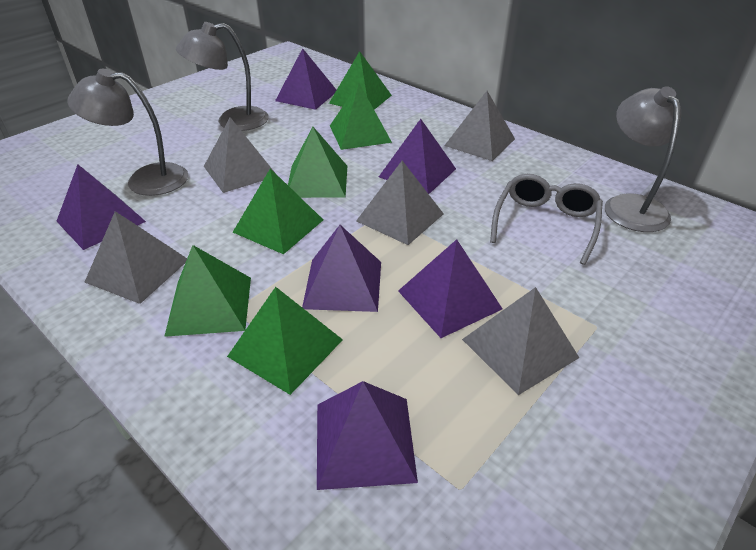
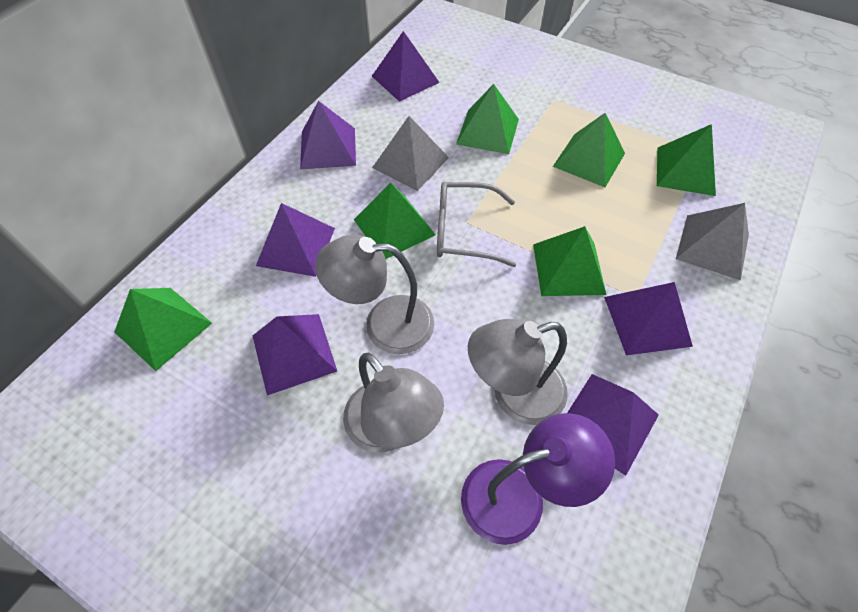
grey pyramid: [85,211,187,304] [204,117,273,193] [356,161,444,245] [444,91,515,161] [462,287,579,395] = 5 -> [372,116,449,191] [676,203,749,280] = 2
purple lamp: none = 0 -> [461,413,615,545] = 1

